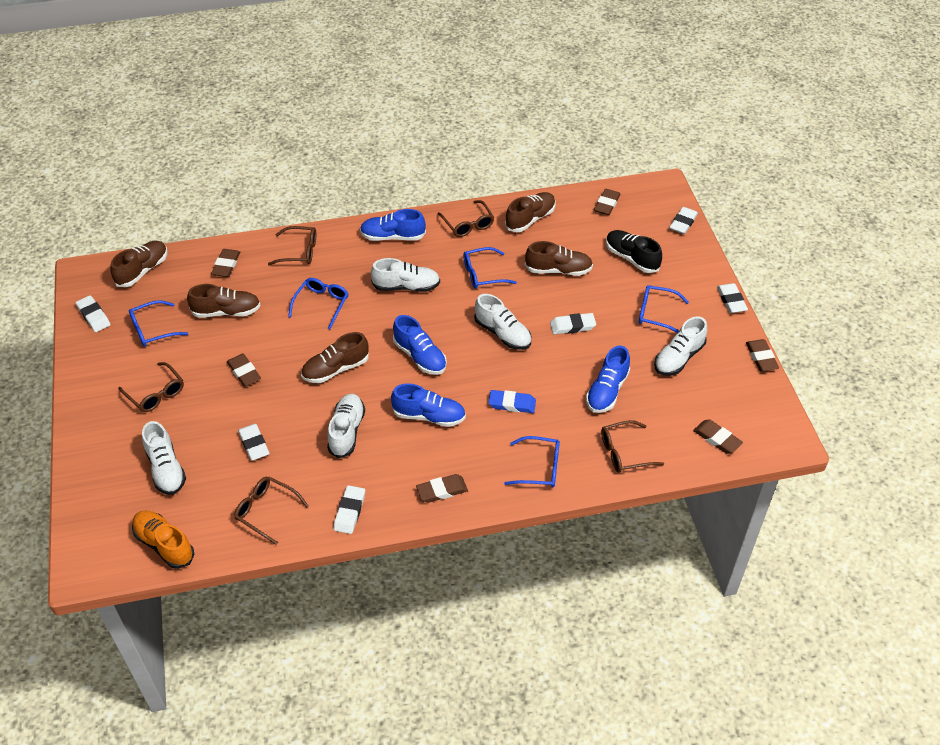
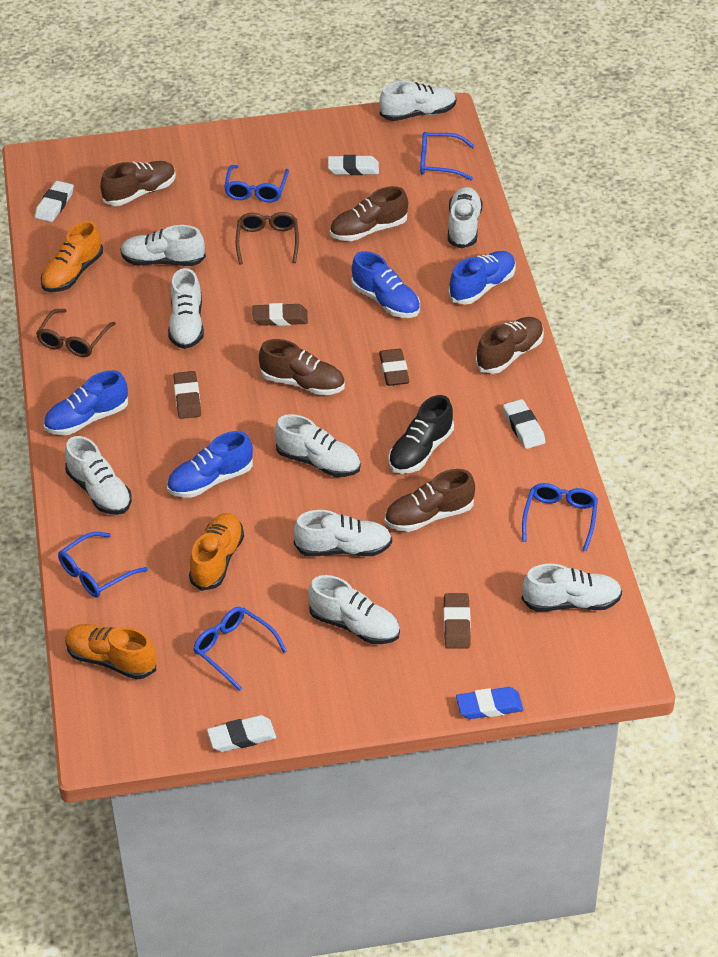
brown eraser: [211,249,240,277] [227,354,261,387] [416,474,468,503] [594,189,620,215] [693,419,743,454] [746,339,779,371] = 6 -> [173,371,201,419] [253,303,308,326] [379,348,410,386] [443,593,471,649] = 4
brown glasses: [118,362,184,412] [234,477,309,545] [268,226,316,266] [438,200,494,237] [601,420,664,473] = 5 -> [36,309,116,357] [236,212,299,264] = 2
orange shoe: [132,511,194,569] = 1 -> [41,221,103,292] [65,624,156,680] [189,513,244,591] = 3
white eraser: [76,295,111,332] [238,424,270,461] [334,485,365,534] [550,313,596,334] [669,207,698,234] [717,283,748,313] = 6 -> [35,181,74,222] [207,715,276,752] [328,155,379,175] [503,399,546,449] = 4
white shoe: [142,421,186,495] [327,394,365,458] [371,258,440,292] [474,294,531,350] [654,316,707,376] = 5 -> [65,436,132,515] [120,225,206,266] [168,268,204,349] [274,414,361,477] [293,510,392,556] [308,575,400,644] [379,81,456,121] [448,187,483,249] [522,564,622,611] = 9

